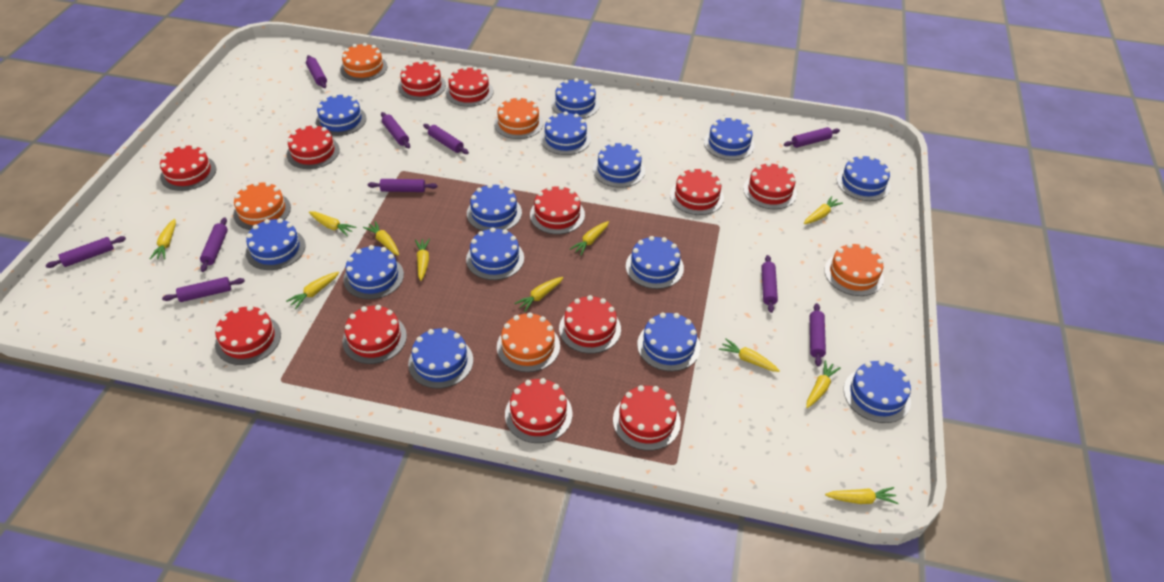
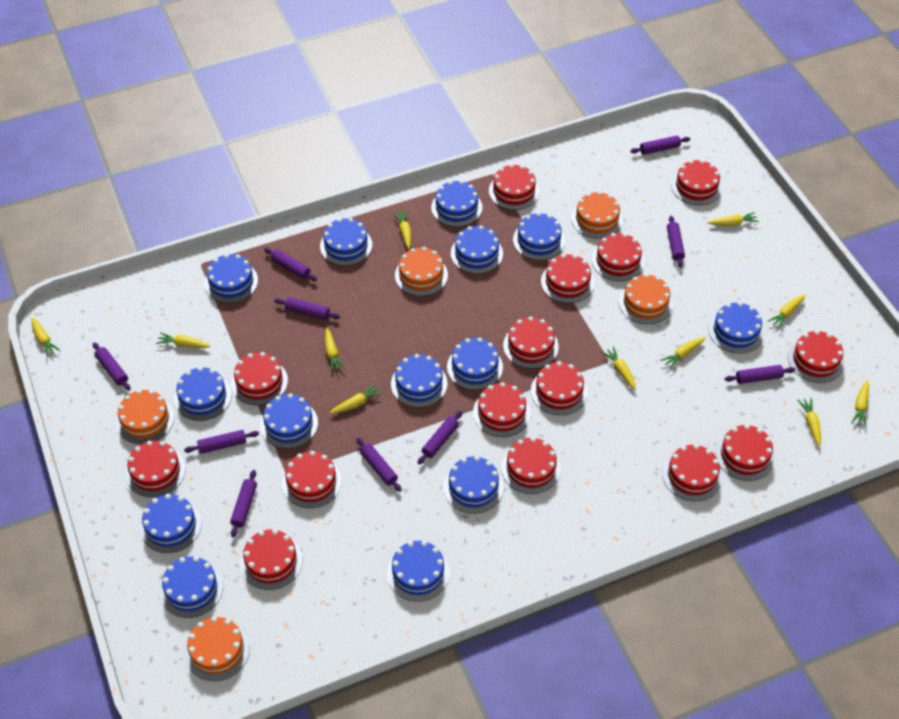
red cake: [160,145,216,191] [215,305,281,365] [287,124,340,169] [342,305,407,364] [398,60,446,100] [446,67,493,107] [505,378,572,443] [530,185,585,234] [559,295,621,353] [613,385,681,451] [670,168,724,215] [743,162,797,209] = 12 -> [126,441,186,497] [231,352,288,405] [240,529,302,590] [282,451,342,508] [473,382,531,437] [489,164,539,210] [501,437,561,494] [503,316,559,369] [531,361,588,415] [541,254,594,303] [592,233,645,281] [662,444,722,501] [671,160,722,205] [715,424,775,481] [788,330,845,383] = 15

